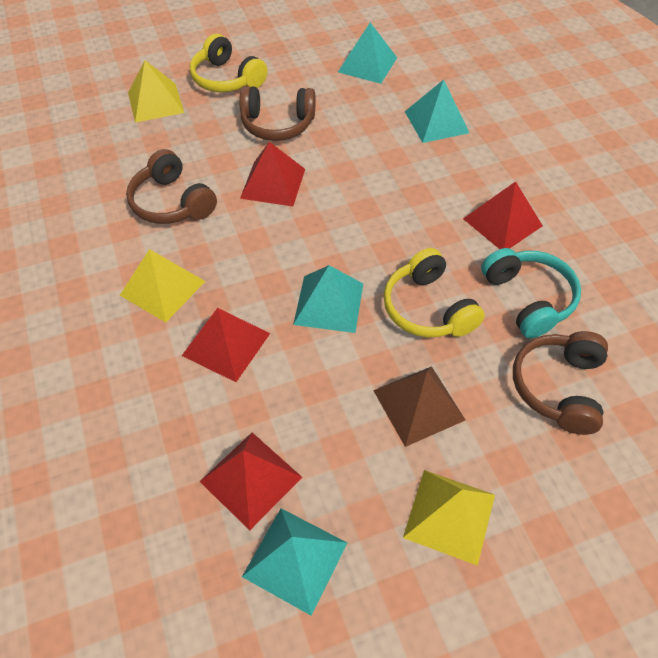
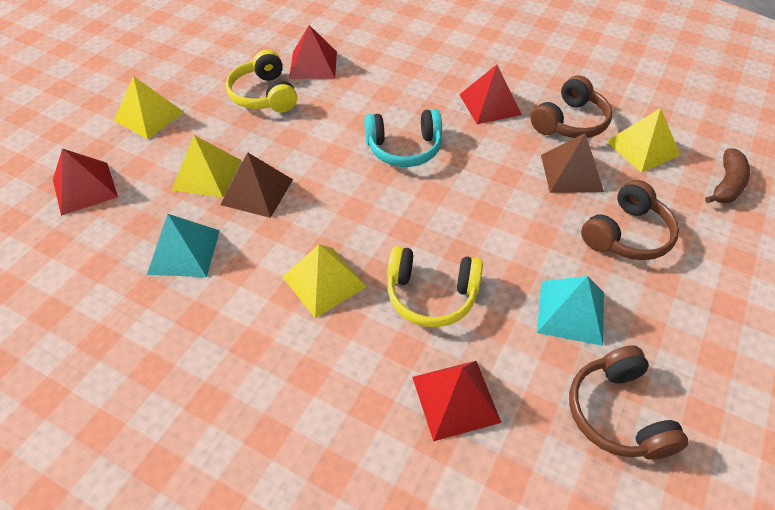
brown banana: none = 0 -> [705,148,750,203] = 1
brown pyramid: [373,366,465,447] = 1 -> [220,152,293,218] [541,133,604,193] = 2
turquoise pyramid: [242,508,347,615] [293,265,363,333] [338,22,397,84] [405,80,469,143] = 4 -> [147,214,220,277] [537,276,604,346] = 2
yellow pyramid: [120,249,205,322] [128,60,184,123] [403,470,495,566] = 3 -> [114,76,184,139] [172,135,241,198] [282,244,367,318] [606,108,680,173] = 4

